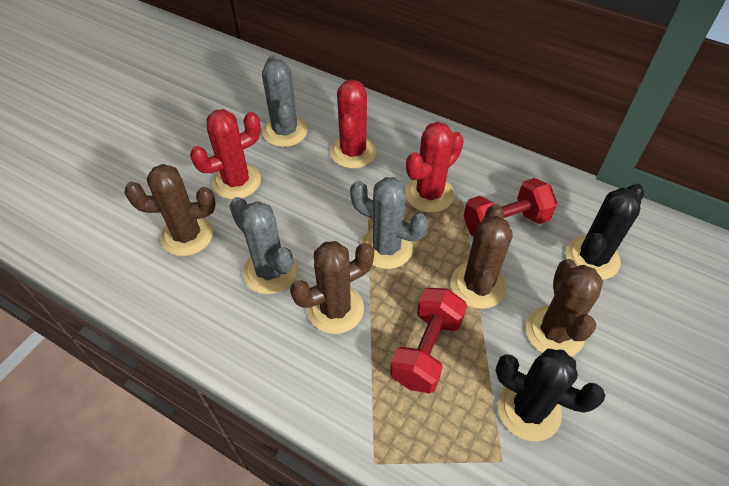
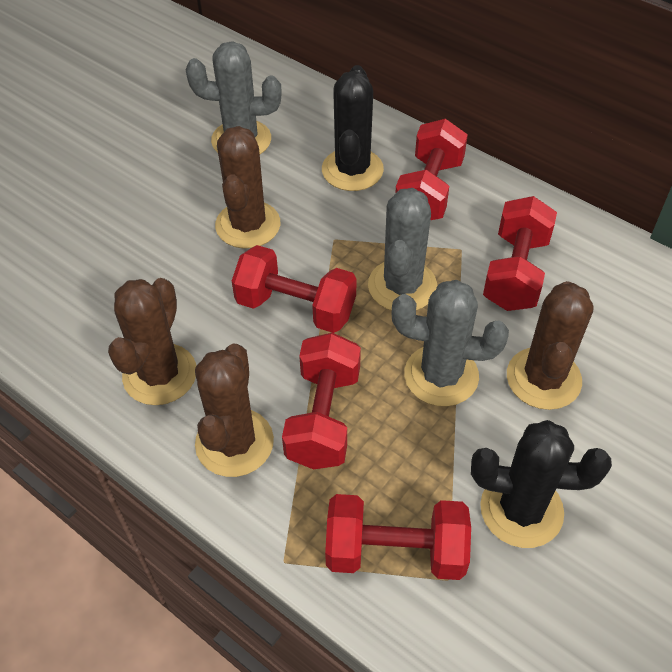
red cactus: [190,109,261,199] [330,79,376,168] [406,122,464,213] = 3 -> none = 0
red dumbbell: [390,288,467,394] [464,178,557,237] = 2 -> [232,245,357,333] [282,333,361,470] [325,494,471,580] [395,119,468,220] [483,196,557,311] = 5

